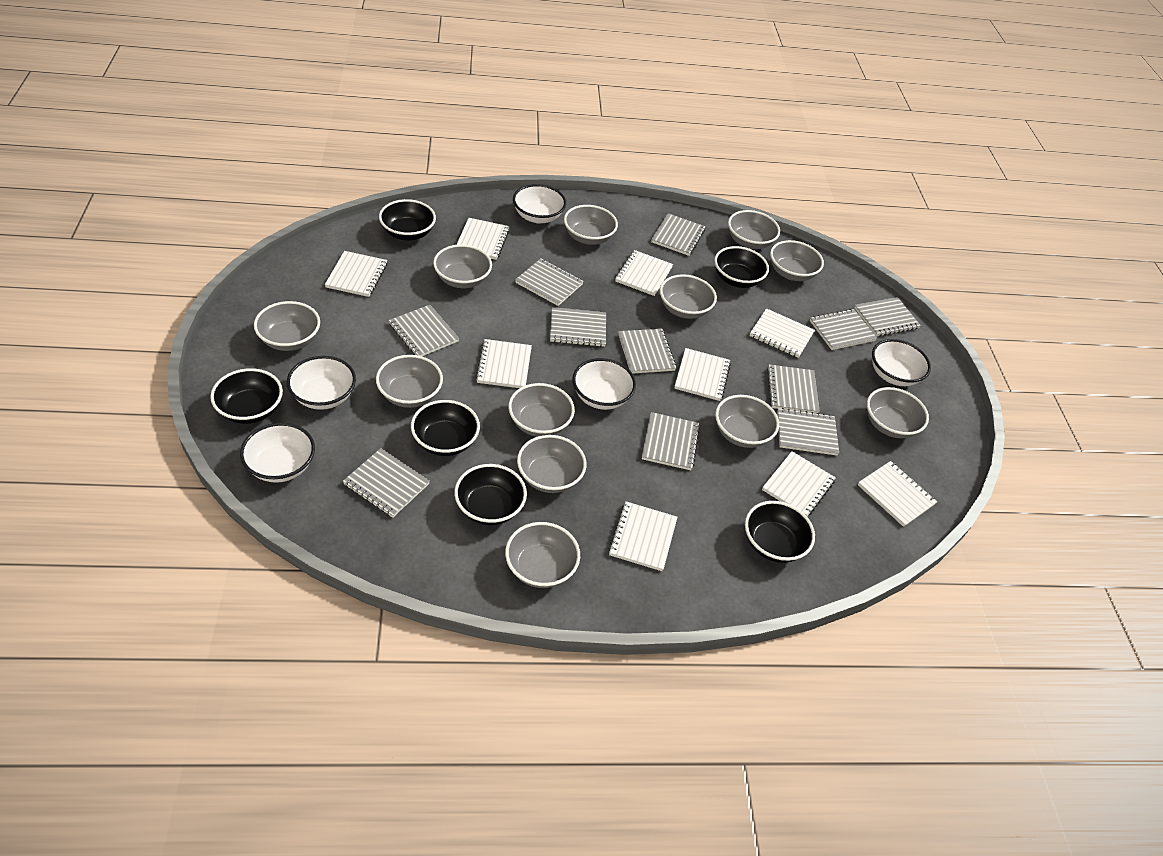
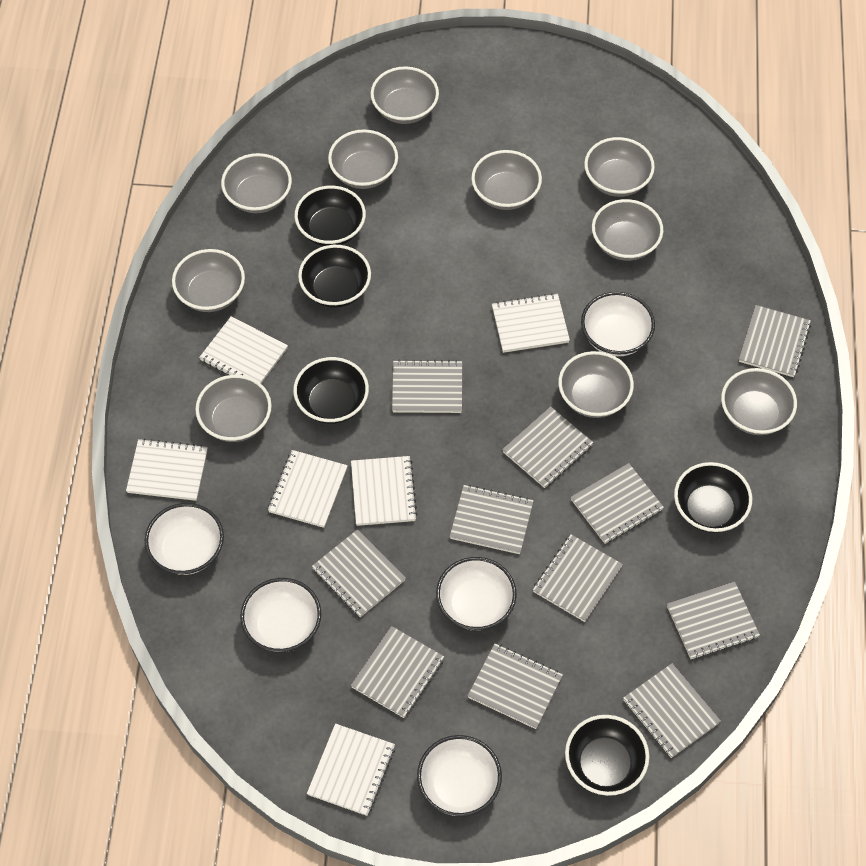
black bowl: [210,368,283,424] [379,199,436,241] [411,400,480,456] [454,464,527,525] [714,246,769,288] [745,501,815,563] = 6 -> [293,357,369,424] [294,186,366,246] [298,245,371,308] [565,715,649,796] [674,462,752,533] = 5
grey bowl: [254,301,320,351] [376,355,443,408] [433,244,492,288] [505,522,580,588] [508,383,575,437] [517,435,586,493] [564,205,618,245] [660,274,717,319] [715,395,779,448] [728,210,780,249] [770,240,824,281] [867,387,929,438] = 12 -> [172,249,245,312] [195,375,272,442] [221,153,292,213] [328,129,398,189] [371,66,439,124] [471,150,542,210] [558,351,634,418] [584,137,655,197] [592,199,663,261] [721,368,797,435] = 10
white notebook: [325,251,387,297] [456,218,510,260] [475,339,532,388] [609,501,677,571] [615,250,673,296] [674,348,731,401] [749,308,815,358] [762,451,836,516] [858,461,937,527] = 9 -> [126,438,208,501] [199,316,288,383] [268,450,348,528] [307,724,395,816] [351,456,417,526] [492,293,570,353] = 6

